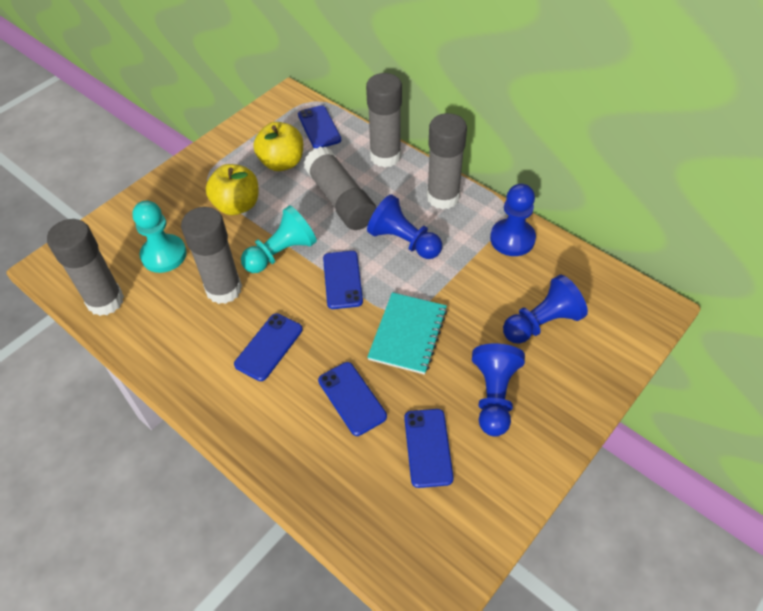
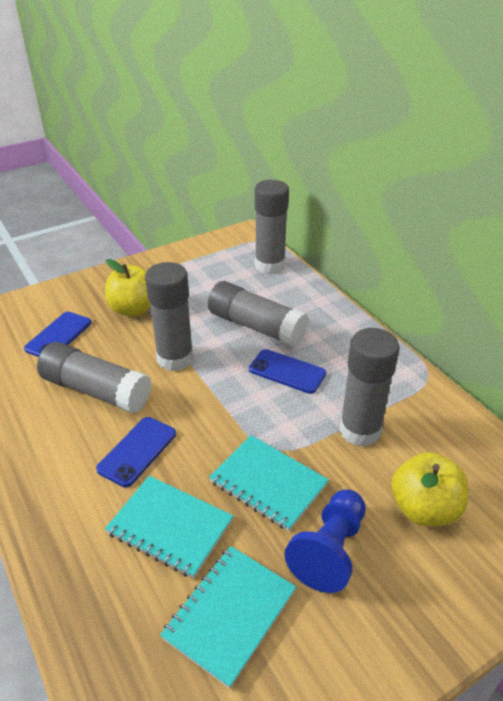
blue pawn: [367,194,442,259] [472,344,525,436] [490,184,536,256] [503,275,588,344] = 4 -> [284,490,366,593] = 1
blue phone: [234,313,303,381] [298,105,341,148] [318,362,387,436] [323,251,363,309] [404,409,454,488] = 5 -> [24,312,91,357] [96,417,176,487] [249,349,326,394] = 3
turquoise notebook: [367,292,447,375] = 1 -> [105,476,233,579] [160,546,296,689] [209,435,329,531] = 3
turquoise pawn: [132,201,187,273] [241,205,317,273] = 2 -> none = 0

